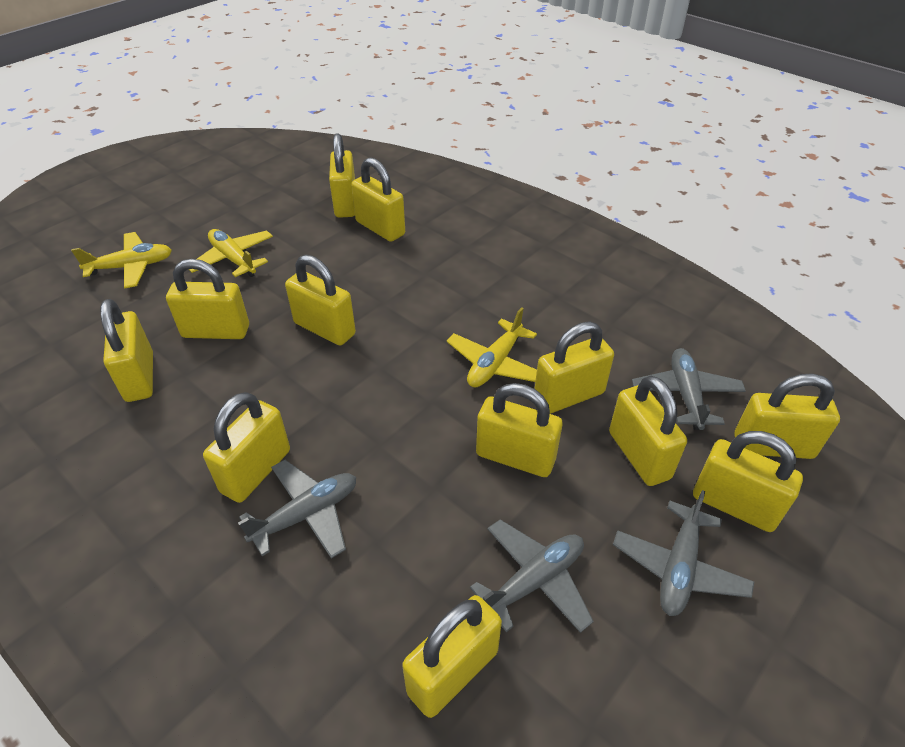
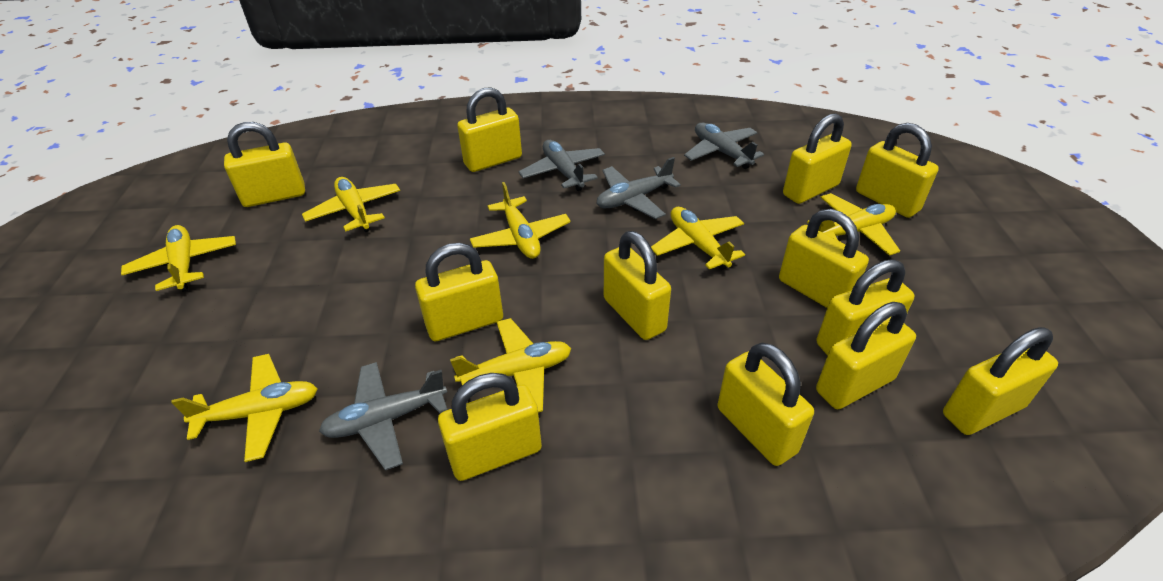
yellow plane: [71,232,172,289] [188,229,273,277] [447,307,537,387] = 3 -> [121,225,236,292] [171,354,317,462] [302,177,400,232] [450,318,571,412] [470,182,571,259] [651,207,745,270] [807,193,900,256] = 7

